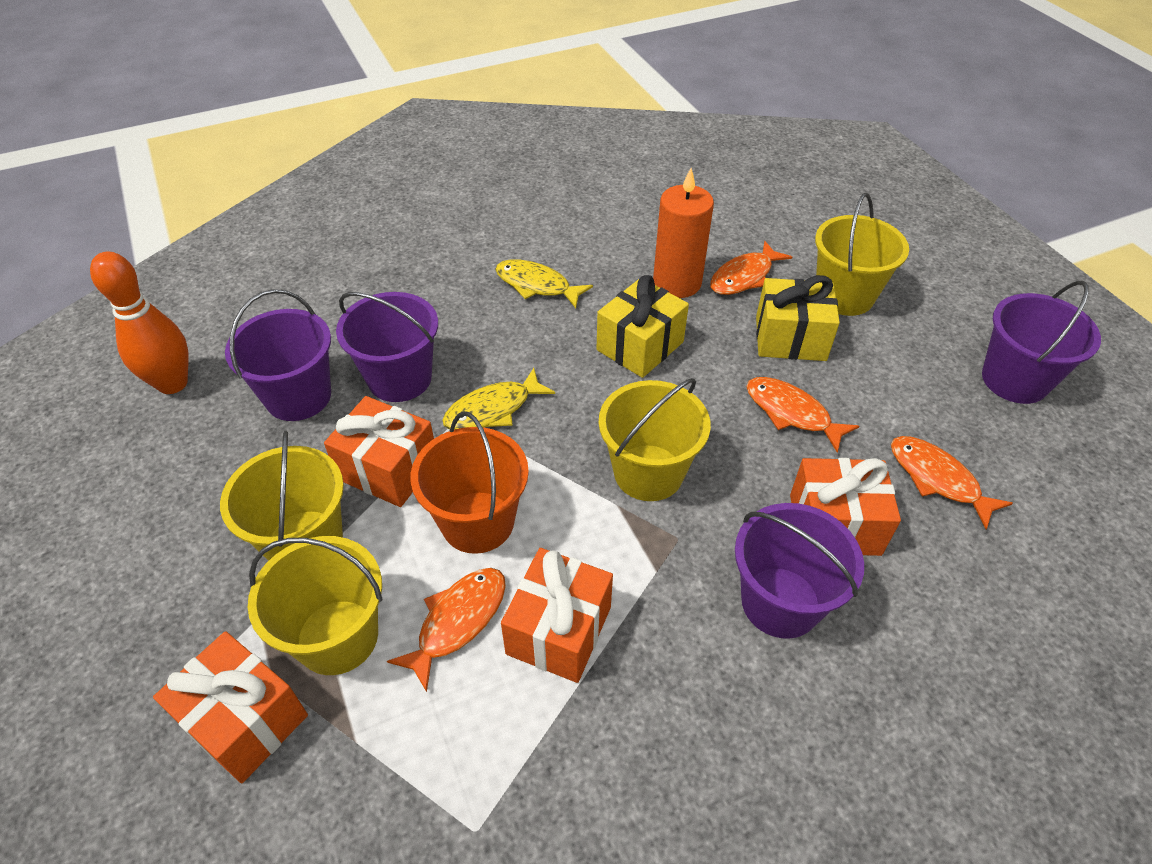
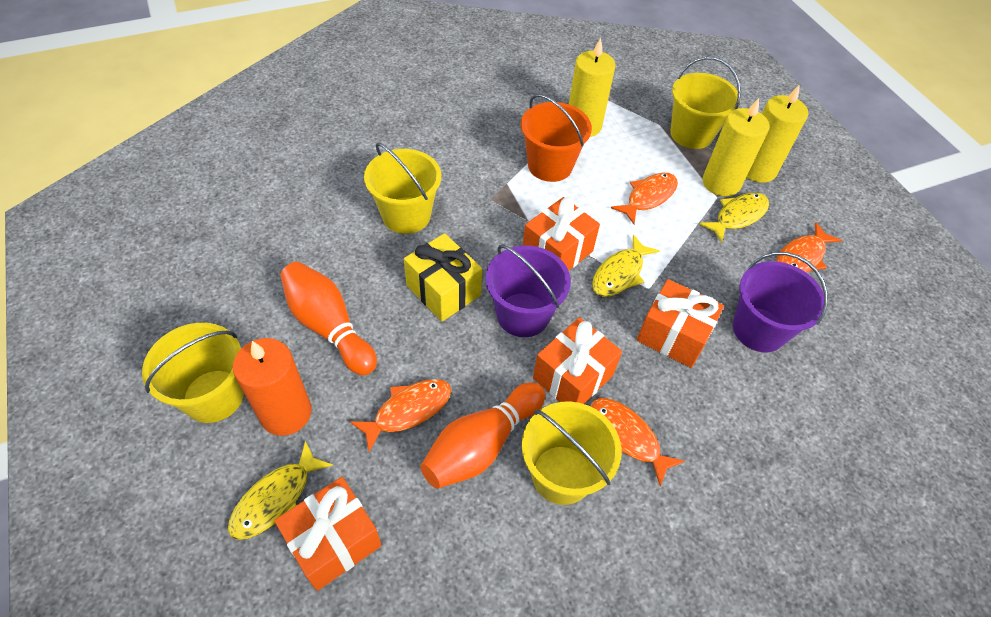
orange bowling pin: [90,251,189,394] = 1 -> [280,261,377,375] [420,382,545,489] = 2
purple bucket: [225,289,331,421] [336,292,438,402] [735,503,864,639] [982,281,1101,404] = 4 -> [486,245,571,337] [733,252,828,352] = 2
yellow candle: none = 0 -> [569,38,616,137] [703,98,769,196] [746,84,808,183] = 3
yellow fish: [442,368,555,430] [495,259,593,308] = 2 -> [228,441,333,540] [592,235,660,297] [699,193,769,243] = 3
yellow gift: [597,275,689,378] [756,275,840,361] = 2 -> [404,233,482,321] = 1

